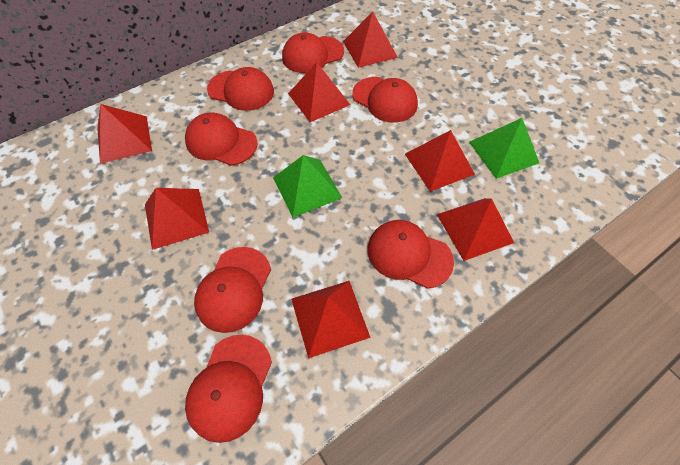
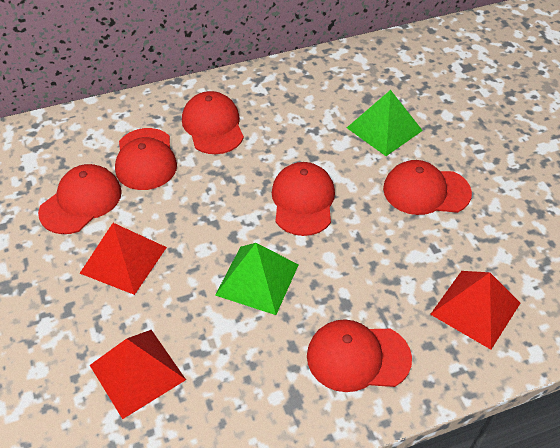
red cap: [185,113,258,166] [185,334,272,443] [194,247,271,333] [207,67,274,111] [282,32,344,73] [352,77,418,123] [368,220,454,289] = 7 -> [38,164,122,234] [115,128,177,190] [182,91,244,154] [272,162,335,236] [307,319,412,392] [383,160,472,215] = 6
red pyramid: [97,104,152,164] [145,188,209,250] [288,63,350,122] [291,281,371,359] [343,12,398,68] [405,130,475,192] [437,198,514,261] = 7 -> [80,223,167,295] [90,330,186,419] [430,271,520,350] = 3

